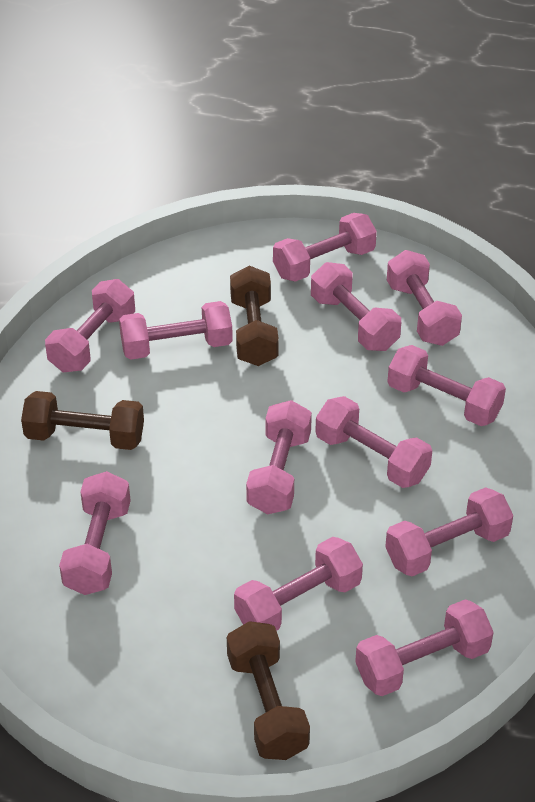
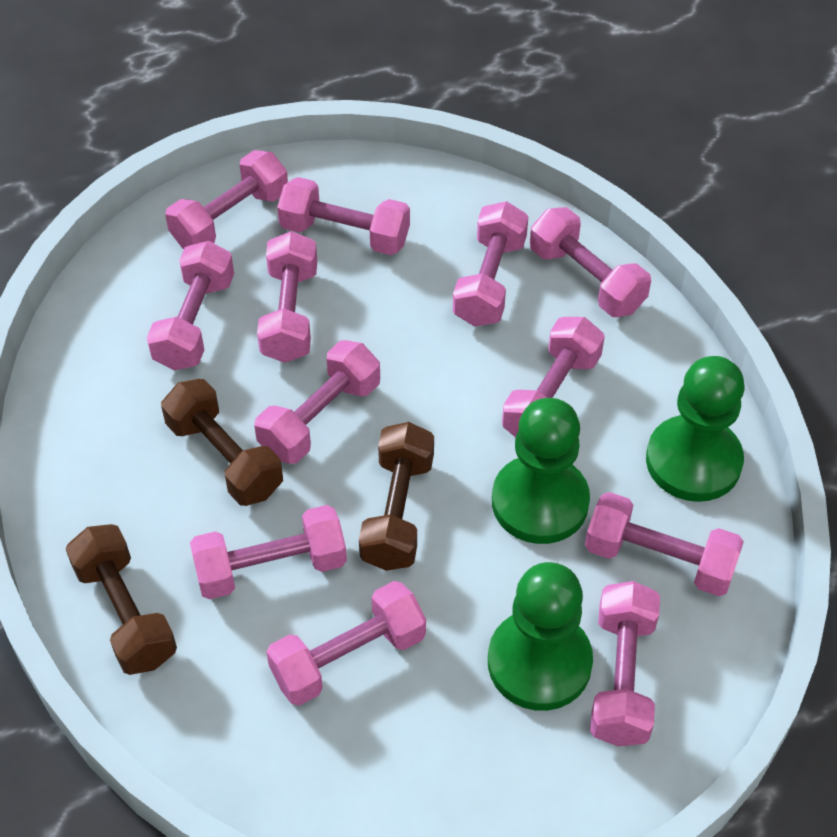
green pawn: none = 0 -> [488,562,593,711] [492,398,590,544] [646,356,744,502] = 3

